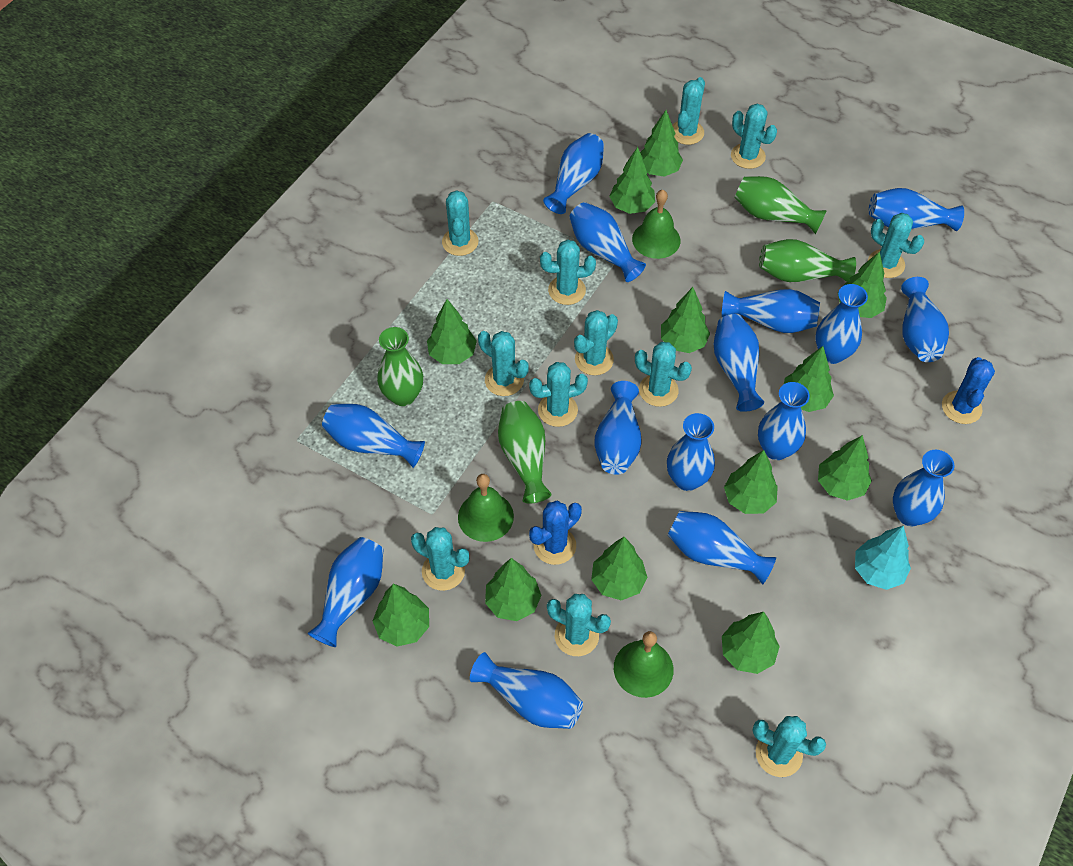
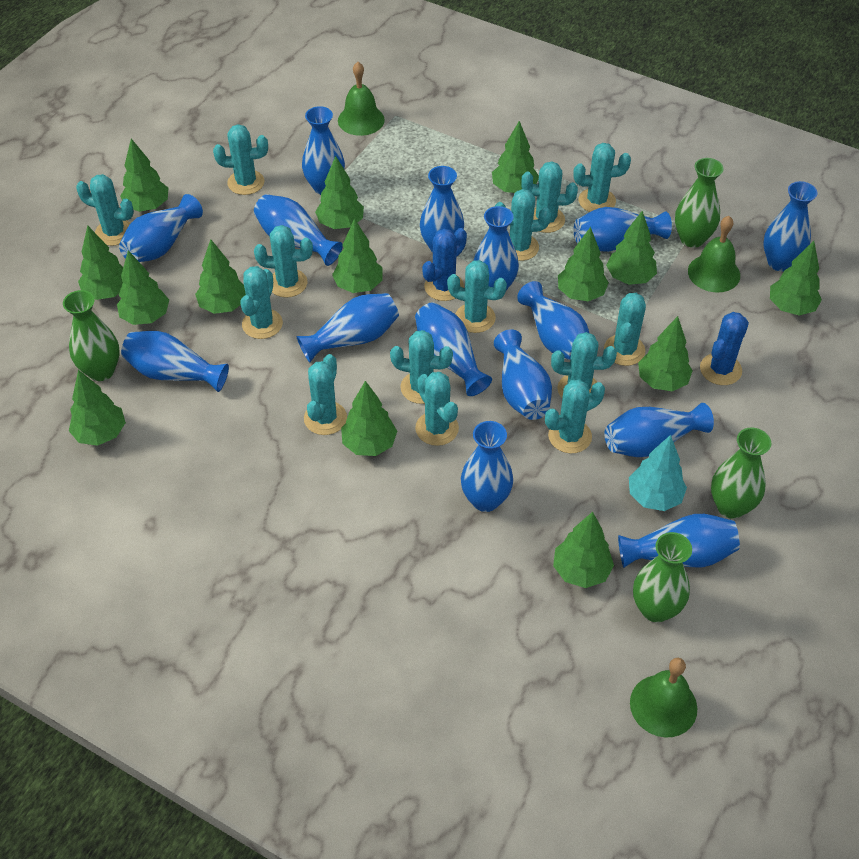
green tree: [373,584,429,647] [427,299,477,364] [485,558,541,621] [591,537,648,600] [609,147,655,214] [640,110,683,177] [661,287,710,353] [722,612,780,674] [724,450,778,514] [784,346,834,412] [818,435,872,501] [838,252,887,318] = 12 -> [69,370,126,446] [78,225,123,300] [117,250,169,325] [120,139,168,212] [195,239,246,314] [315,156,364,229] [332,218,383,293] [341,381,397,456] [492,121,539,193] [553,512,614,588] [558,227,609,301] [606,211,657,285] [638,316,693,391] [770,241,822,316] = 14
turquoise cactus: [411,527,469,591] [442,190,479,256] [478,331,529,396] [529,362,588,427] [540,240,596,305] [547,594,611,656] [574,310,618,375] [635,342,692,407] [672,77,705,145] [731,104,777,169] [752,716,826,777] [868,213,924,278] = 12 -> [76,174,134,246] [213,124,268,195] [240,266,283,339] [254,225,313,298] [304,354,347,435] [390,330,453,404] [415,372,459,446] [447,260,507,333] [494,189,551,261] [521,161,578,233] [545,379,605,454] [551,332,617,398] [573,143,631,212] [604,293,646,366] = 14

